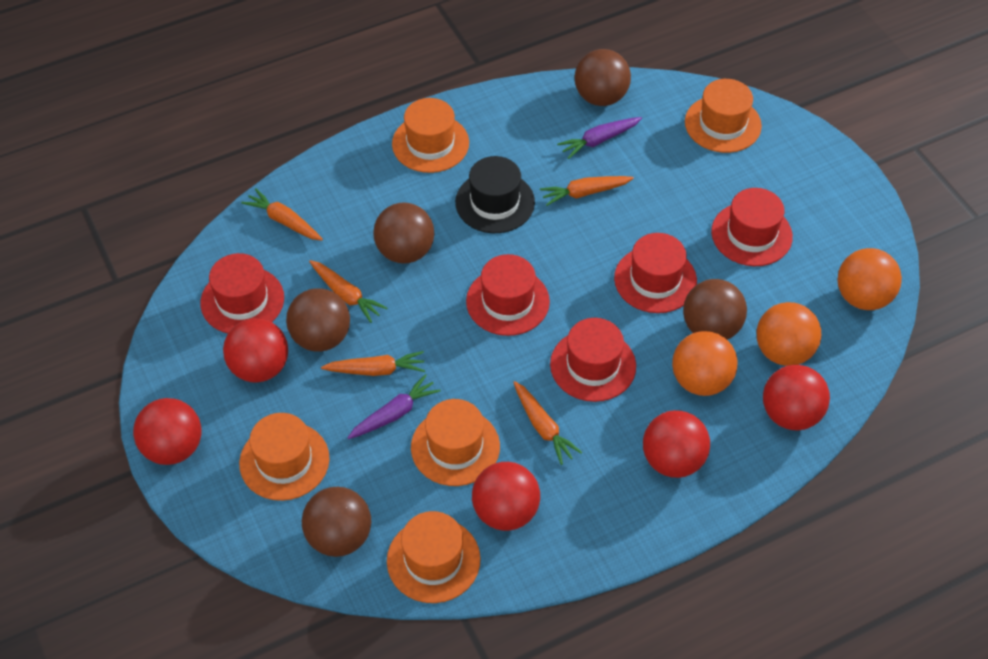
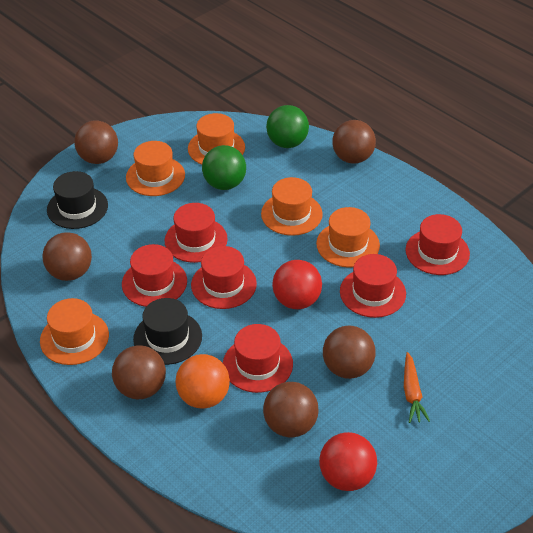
black hat: [455,156,535,233] = 1 -> [47,171,108,229] [133,298,202,365] = 2
brown ball: [286,288,350,352] [302,487,371,557] [373,202,435,264] [575,49,631,106] [683,279,747,339] = 5 -> [42,232,92,281] [74,120,118,164] [112,345,166,399] [263,382,319,437] [323,326,375,379] [332,120,376,164] = 6
green ball: none = 0 -> [202,145,246,190] [266,105,309,148] = 2
orange ball: [672,331,738,396] [757,302,821,366] [837,248,902,310] = 3 -> [175,354,230,409] = 1
orange carrot: [241,189,323,241] [309,260,387,323] [321,351,425,376] [513,381,582,465] [540,176,634,206] = 5 -> [404,352,430,423] = 1
purple carrot: [347,374,441,439] [557,117,642,159] = 2 -> none = 0
red ball: [133,398,202,465] [223,318,288,382] [472,462,540,531] [643,410,710,478] [763,365,830,430] = 5 -> [272,260,322,309] [319,432,377,491] = 2
red hat: [200,253,284,333] [466,254,550,336] [550,318,636,402] [614,233,697,313] [711,188,793,266] = 5 -> [122,244,187,307] [165,203,228,263] [191,246,257,309] [223,324,293,393] [340,254,406,318] [405,214,470,275] = 6

